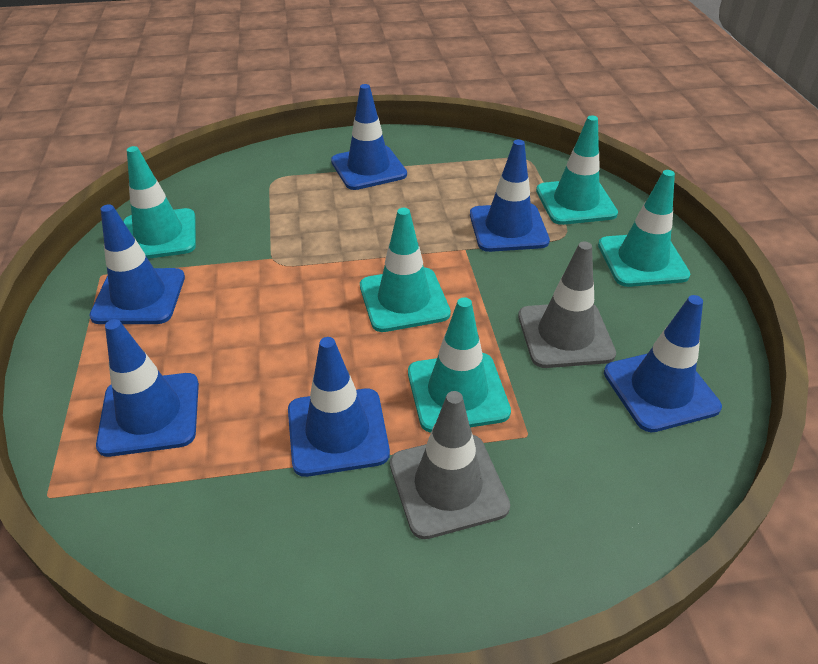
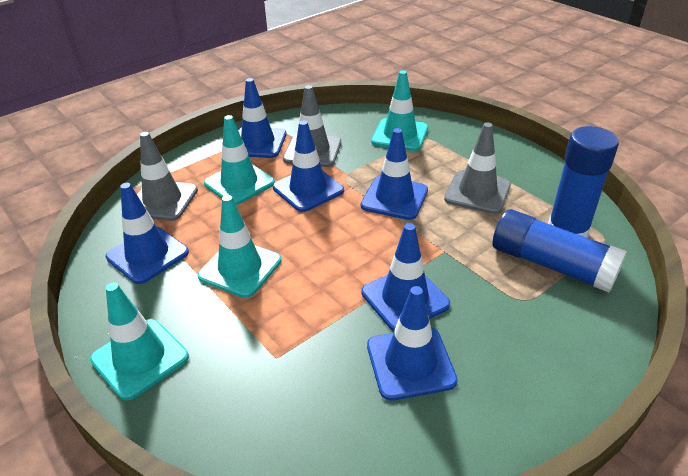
blue glue stick: none = 0 -> [492,209,627,293] [548,126,619,238] = 2
grey traffic cone: [390,391,510,539] [518,241,616,368] = 2 -> [137,132,198,221] [283,85,341,167] [444,122,511,214] = 3
turquoise traffic cone: [123,146,196,259] [360,208,451,332] [408,297,511,433] [536,116,618,225] [598,170,690,287] = 5 -> [90,282,189,401] [198,195,282,298] [204,115,275,205] [372,70,428,151] = 4

